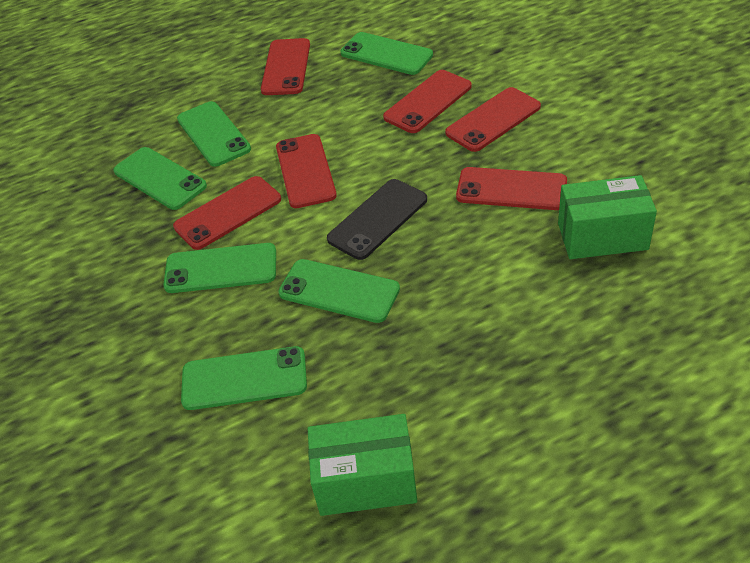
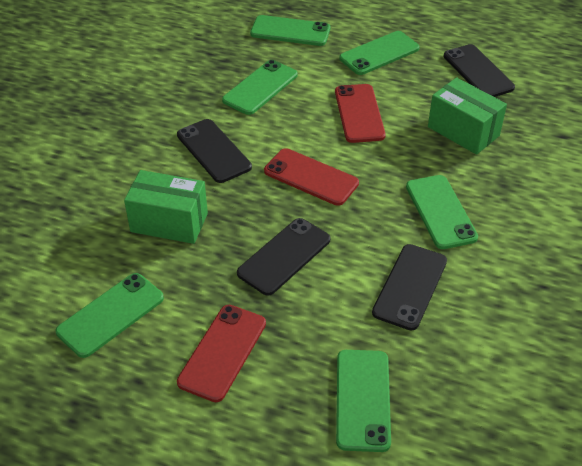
black phone: [327,179,427,260] = 1 -> [177,119,252,183] [237,218,330,296] [372,244,447,330] [444,44,515,97] = 4
red phone: [173,176,281,250] [261,38,310,95] [276,134,337,208] [383,70,472,133] [445,87,541,152] [456,167,567,210] = 6 -> [177,305,266,402] [264,148,359,206] [335,84,386,143] = 3

